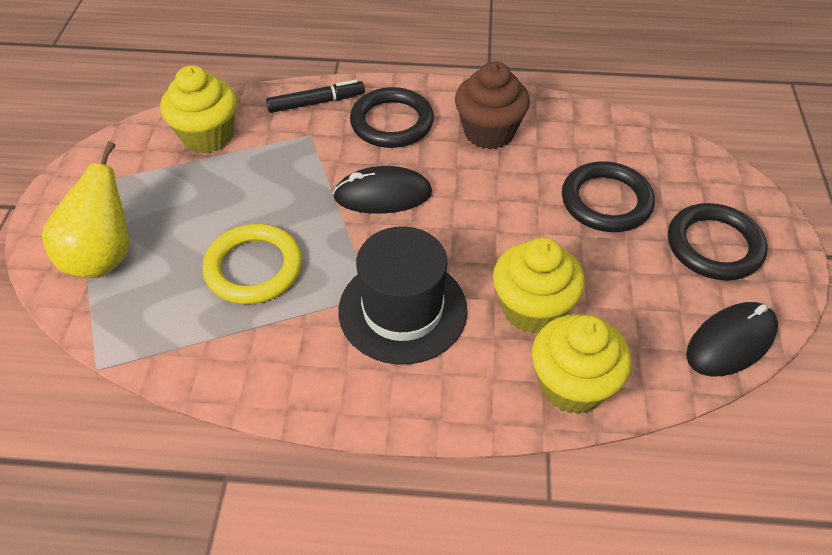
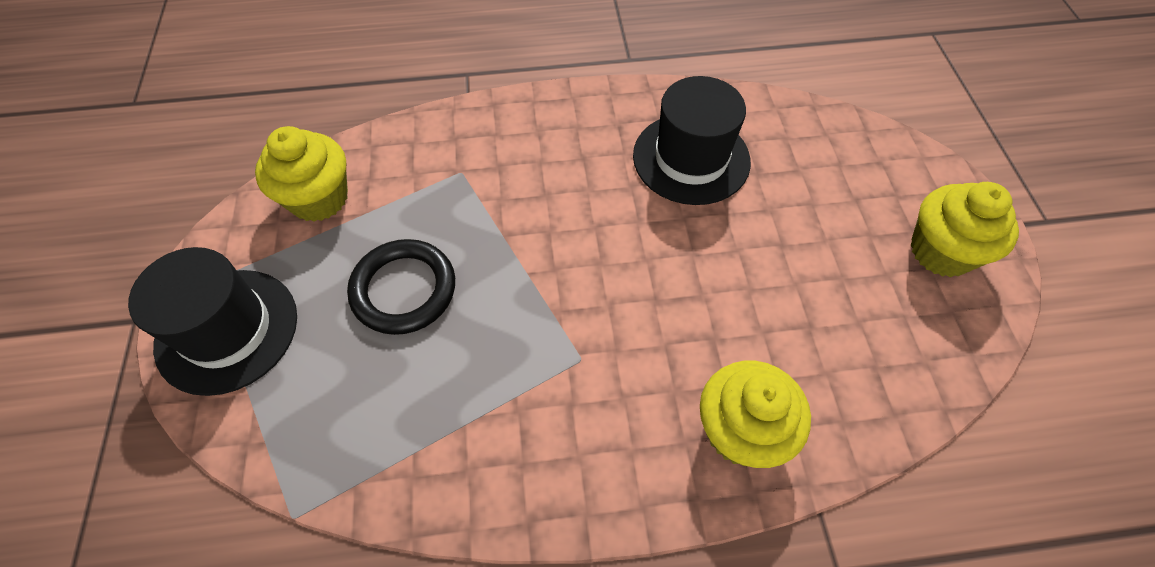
black hat: [338,226,468,365] = 1 -> [128,247,297,396] [633,76,751,205] = 2
black marker: [266,79,365,113] = 1 -> none = 0
black mouse: [333,166,432,214] [686,302,778,376] = 2 -> none = 0
black ring: [350,87,434,148] [562,161,655,232] [668,203,768,280] = 3 -> [347,239,455,335] = 1
brown cupcake: [455,61,530,149] = 1 -> none = 0
yellow pear: [42,141,129,278] = 1 -> none = 0
yellow ring: [202,224,302,304] = 1 -> none = 0

